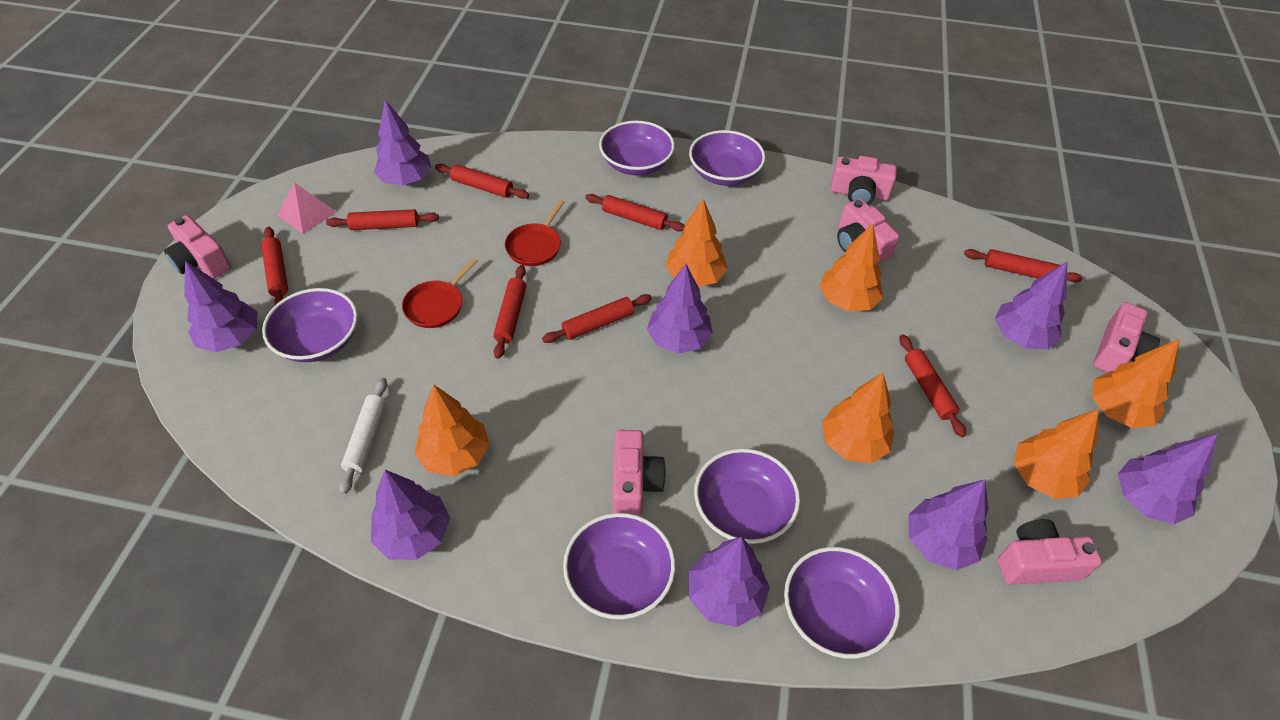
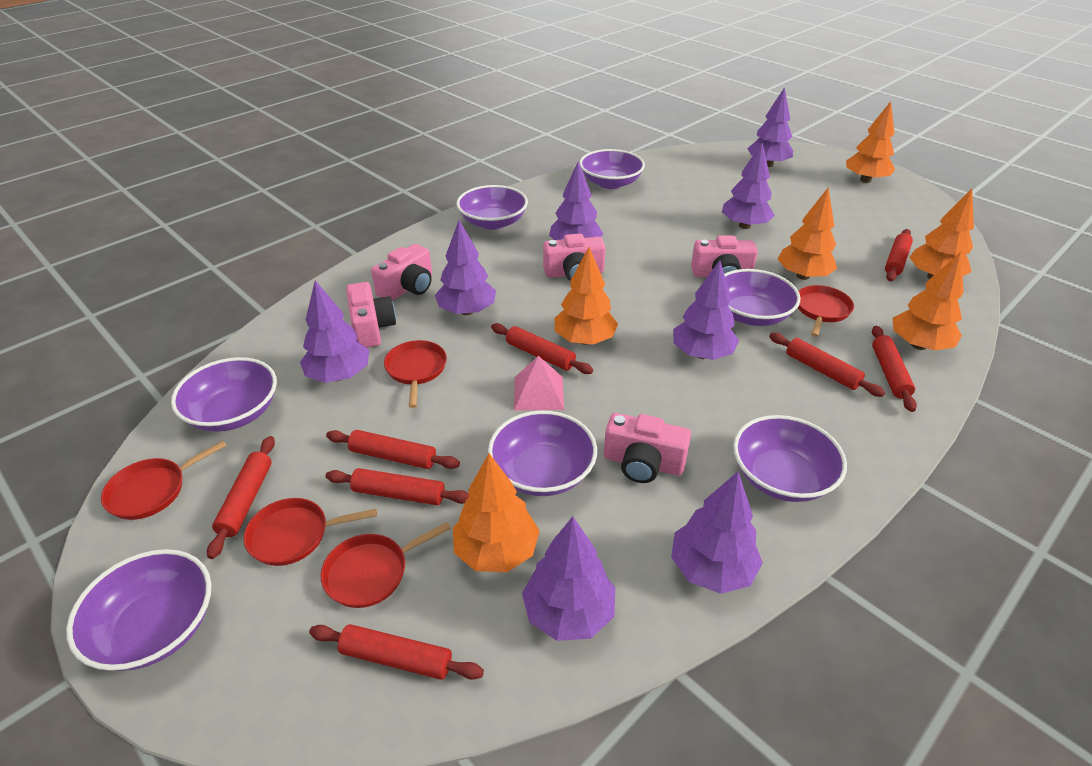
pink camera: [164,215,231,279] [613,430,666,516] [831,156,897,205] [837,199,899,264] [998,519,1102,585] [1093,302,1160,373] = 6 -> [346,282,396,348] [371,244,432,301] [543,234,606,281] [604,413,691,483] [691,235,758,277] = 5
purple bowl: [262,288,358,362] [563,513,675,619] [599,121,675,175] [689,130,766,186] [694,448,800,544] [784,547,900,659] = 6 -> [66,549,211,671] [171,357,277,432] [457,185,528,230] [488,410,597,496] [580,149,645,189] [724,269,801,326] [733,415,847,502] = 7
red pan: [402,258,478,328] [505,200,564,266] = 2 -> [101,441,227,520] [244,498,377,566] [321,522,451,608] [384,340,447,408] [798,285,854,337] = 5
white rolling pin: [339,378,387,495] = 1 -> none = 0

